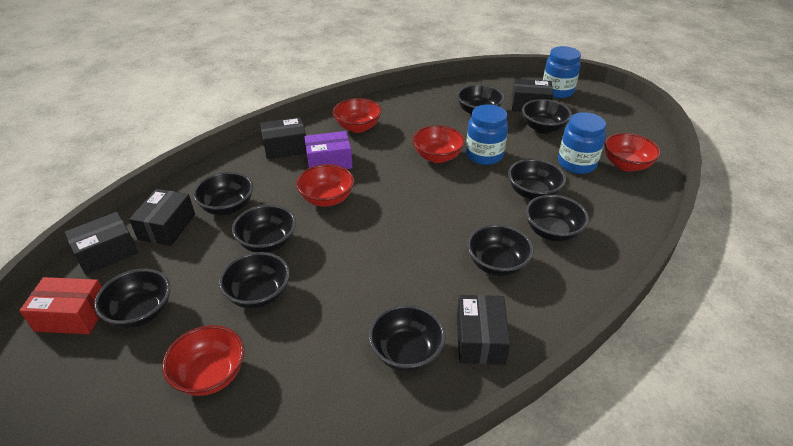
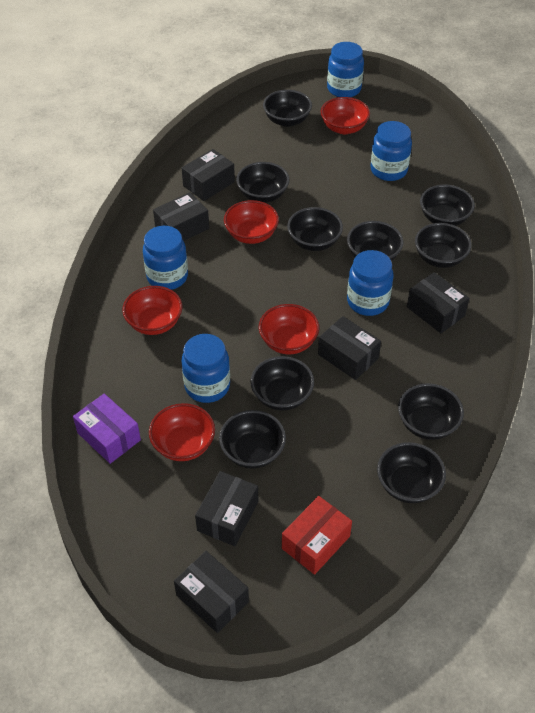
black box: [65,212,138,275] [129,189,195,246] [260,117,306,159] [457,295,510,365] [512,79,553,112] = 5 -> [153,192,209,241] [174,551,249,633] [182,149,235,201] [195,471,258,546] [318,316,381,380] [407,272,469,333] = 6
blue jar: [466,104,508,165] [543,46,581,98] [558,112,606,174] = 3 -> [143,226,188,290] [181,334,230,403] [327,42,364,97] [347,250,393,316] [370,121,412,181] = 5

